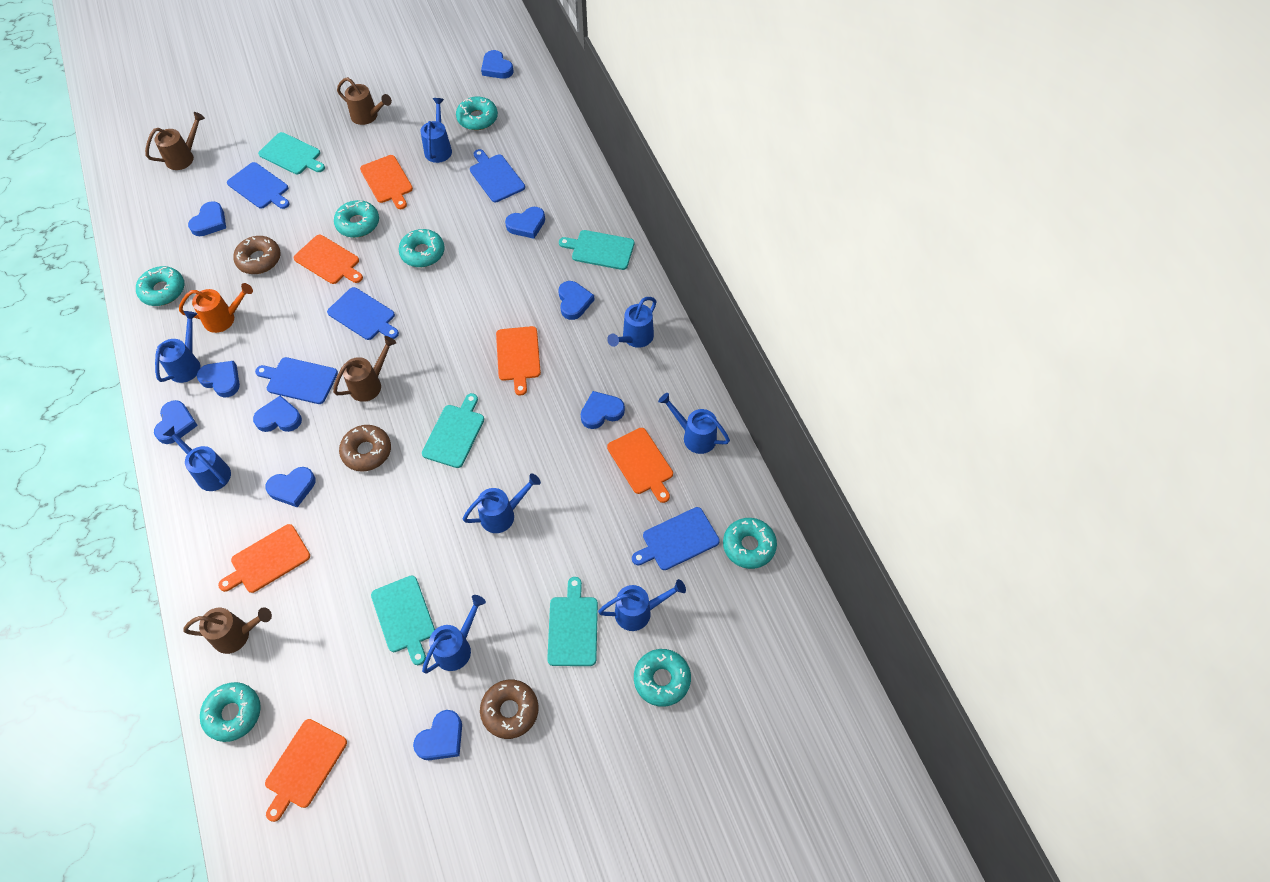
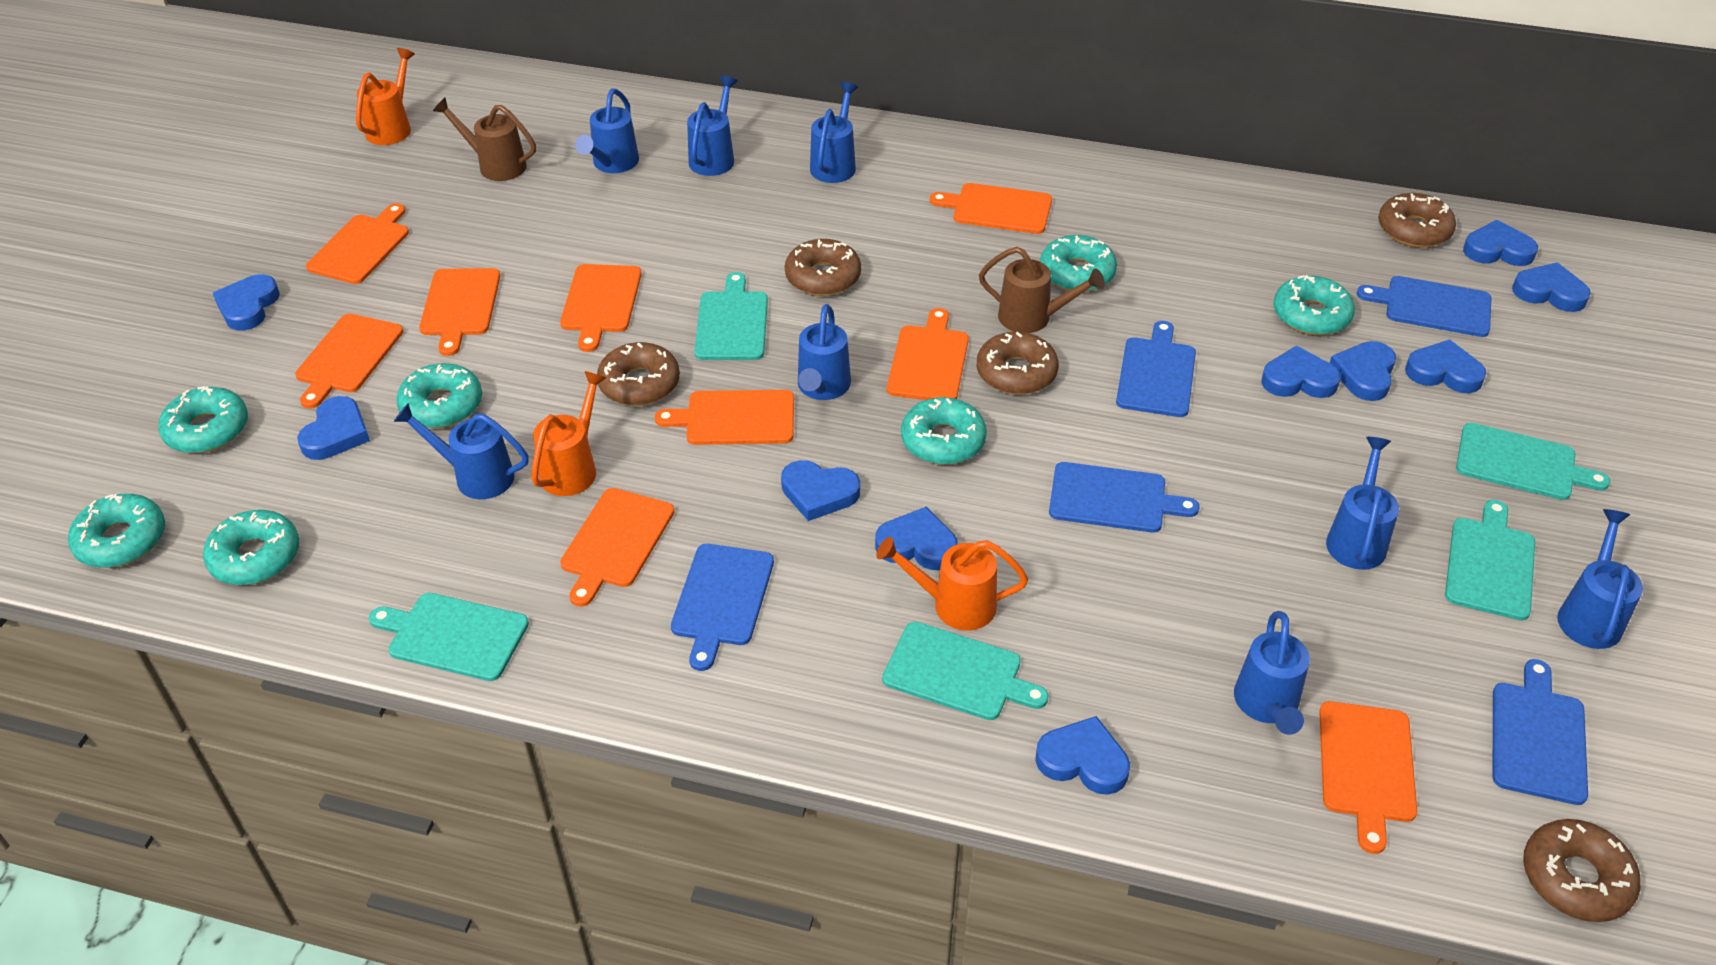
brown donut: [233,236,281,274] [339,425,391,472] [480,680,539,739] = 3 -> [597,342,680,406] [785,239,861,296] [977,331,1059,395] [1378,193,1456,248] [1523,819,1641,922] = 5
brown watering can: [145,112,205,170] [183,607,272,654] [333,336,396,402] [337,77,392,125] = 4 -> [433,97,536,181] [979,247,1105,333] = 2
orange cutting board: [218,524,310,593] [265,719,347,822] [294,235,363,284] [360,155,413,209] [496,326,541,395] [607,428,673,503] = 6 -> [295,314,403,409] [306,203,409,284] [419,268,500,356] [560,264,642,352] [560,488,674,607] [655,390,794,445] [887,308,969,400] [930,183,1052,234] [1319,701,1417,854] = 9
orange watering can: [179,283,253,333] = 1 -> [356,48,415,145] [531,371,606,496] [876,537,1028,630] = 3

